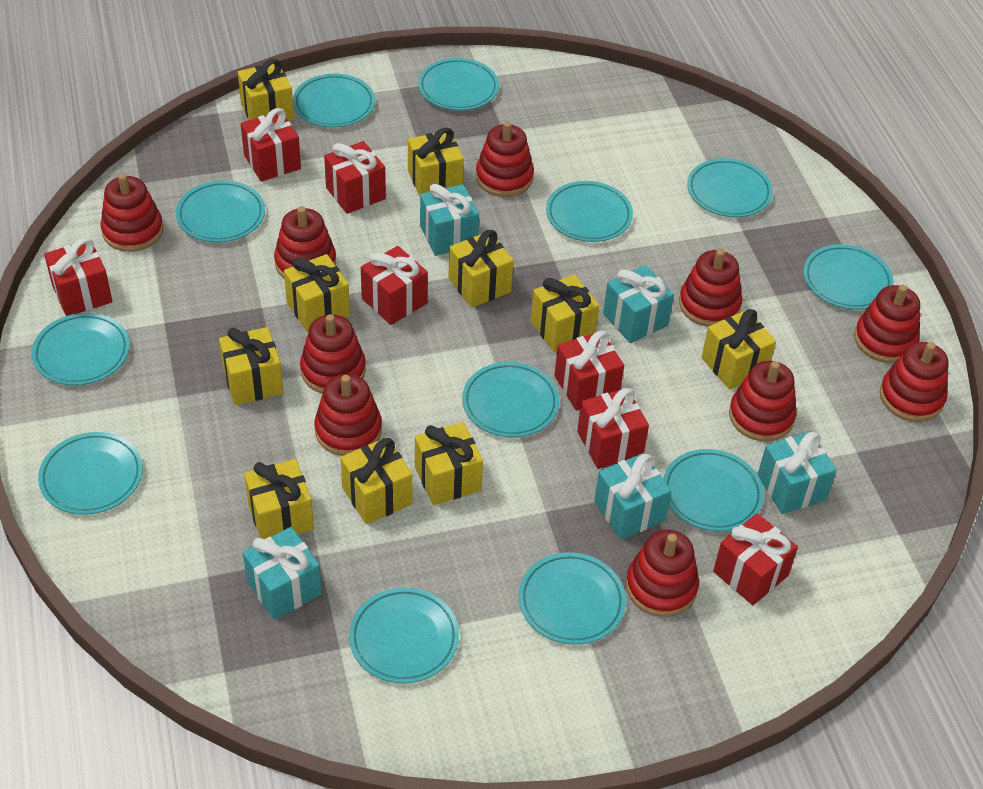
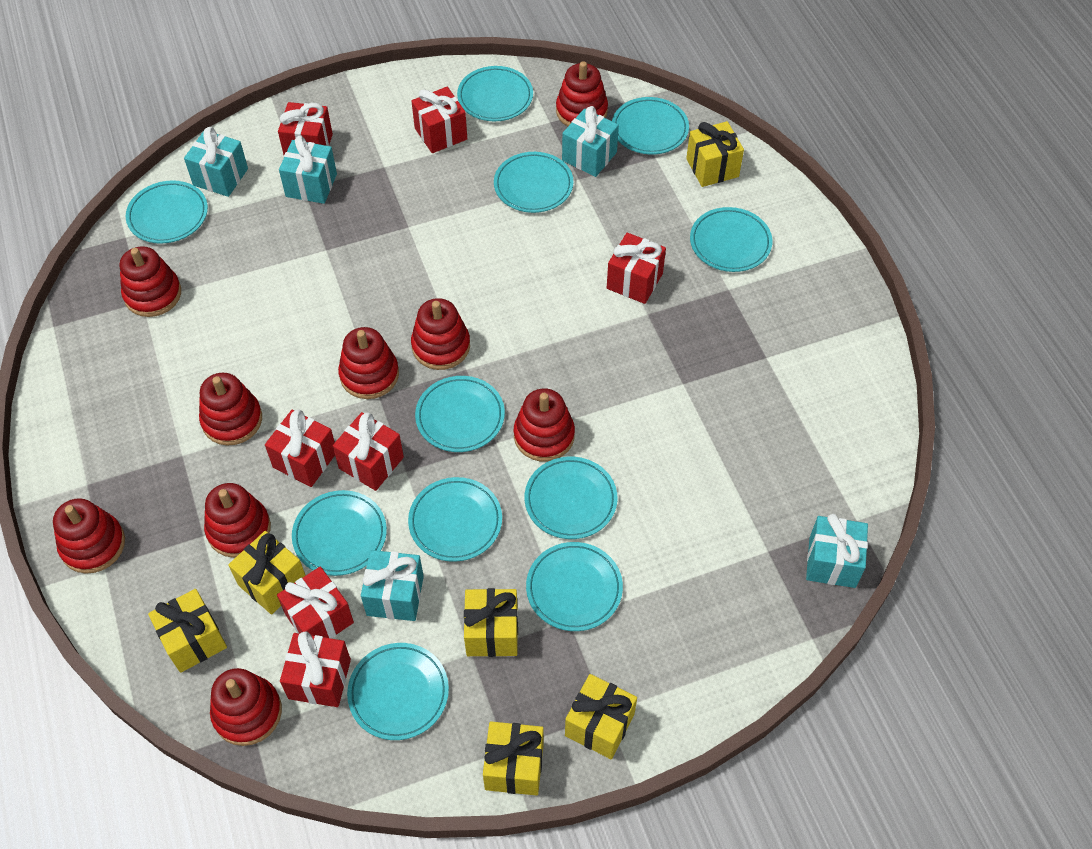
red stacking toy: [100,174,163,252] [274,206,336,278] [300,314,366,394] [314,374,382,456] [476,121,534,197] [626,530,699,617] [679,249,742,327] [729,361,797,442] [854,285,920,363] [880,342,949,422] = 10 -> [53,498,125,573] [120,246,181,317] [199,373,262,446] [204,483,271,558] [210,668,282,746] [338,327,399,399] [411,298,470,370] [514,388,575,461] [556,61,608,126] = 9
turquoise plate: [32,313,130,385] [38,432,143,515] [176,180,265,242] [293,74,375,128] [349,587,459,683] [418,58,499,111] [462,362,559,437] [519,552,626,645] [546,181,633,242] [663,449,764,531] [687,158,773,217] [803,244,894,310] = 12 -> [126,180,208,244] [292,490,387,576] [347,643,449,740] [408,477,502,562] [415,376,505,452] [457,66,533,121] [494,152,573,213] [525,457,618,539] [526,542,623,631] [612,97,689,154] [690,207,772,272] = 11
yellow gift: [219,327,283,405] [238,59,294,121] [244,459,314,539] [284,254,350,332] [340,437,412,525] [408,128,464,196] [415,422,483,505] [449,230,514,308] [531,274,599,352] [701,309,776,390] = 10 -> [148,589,227,673] [228,531,306,614] [464,588,518,657] [483,722,544,796] [565,674,637,759] [686,121,744,187] = 6

